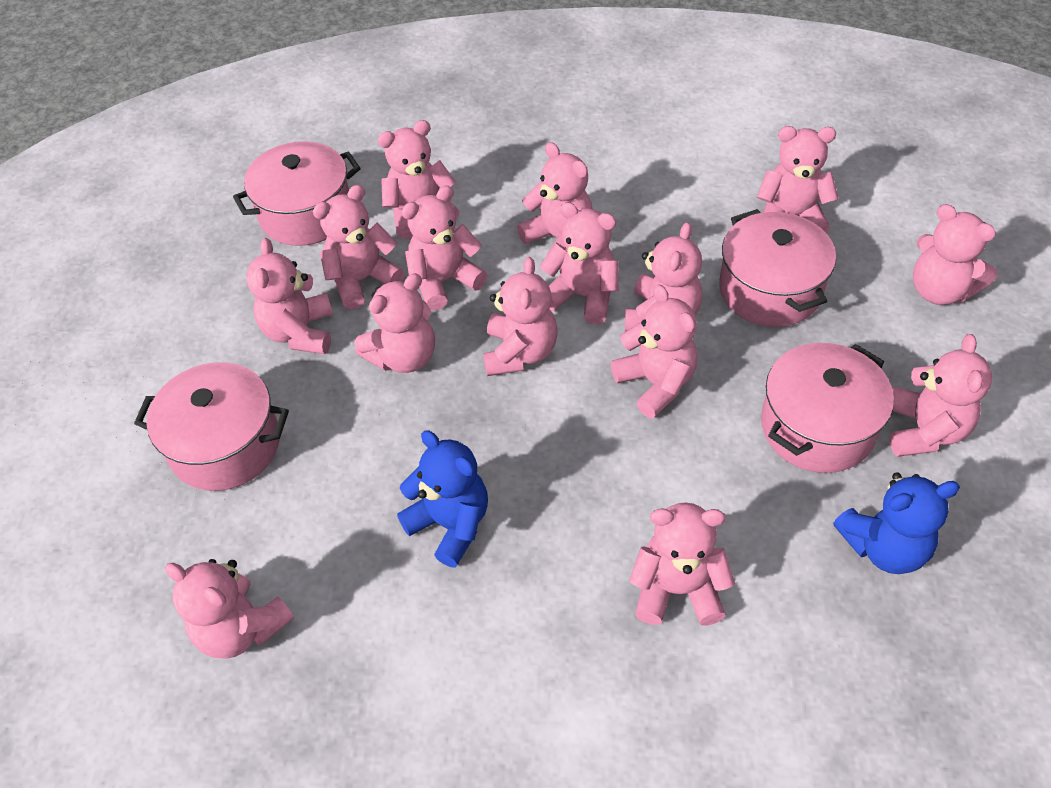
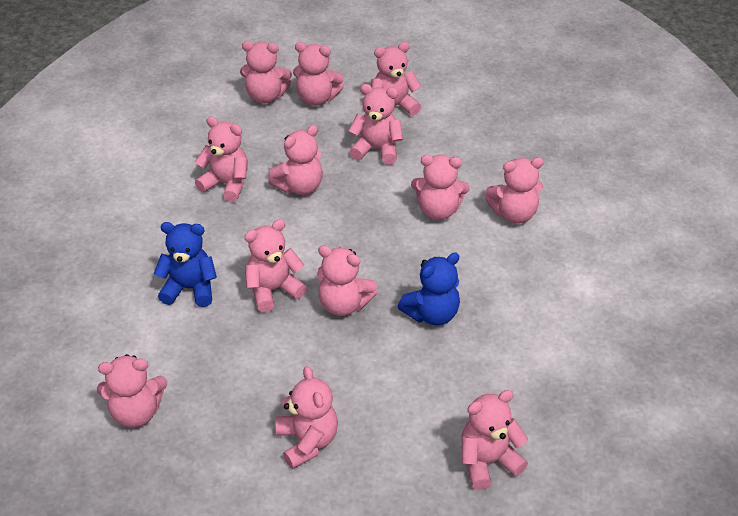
pink pot: [134,362,289,491] [233,141,360,246] [719,209,836,327] [761,343,894,473] = 4 -> none = 0
pink teddy bear: [165,559,294,659] [246,238,333,354] [313,185,404,310] [355,273,435,373] [378,120,459,239] [402,186,487,311] [483,257,558,376] [517,142,593,254] [540,202,619,325] [611,284,697,418] [625,222,702,332] [629,502,735,626] [757,126,839,233] [890,334,992,457] [913,204,998,305] = 15 -> [97,354,167,427] [195,116,248,202] [240,41,292,104] [245,219,307,312] [268,125,323,195] [276,366,338,469] [293,42,344,106] [317,245,377,316] [348,84,403,165] [371,42,422,116] [411,155,470,220] [461,390,528,490] [485,157,544,224] = 13

